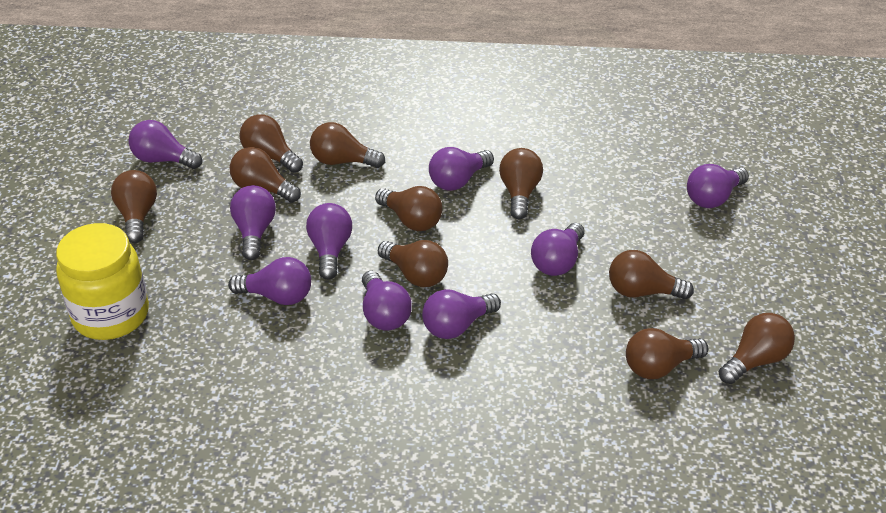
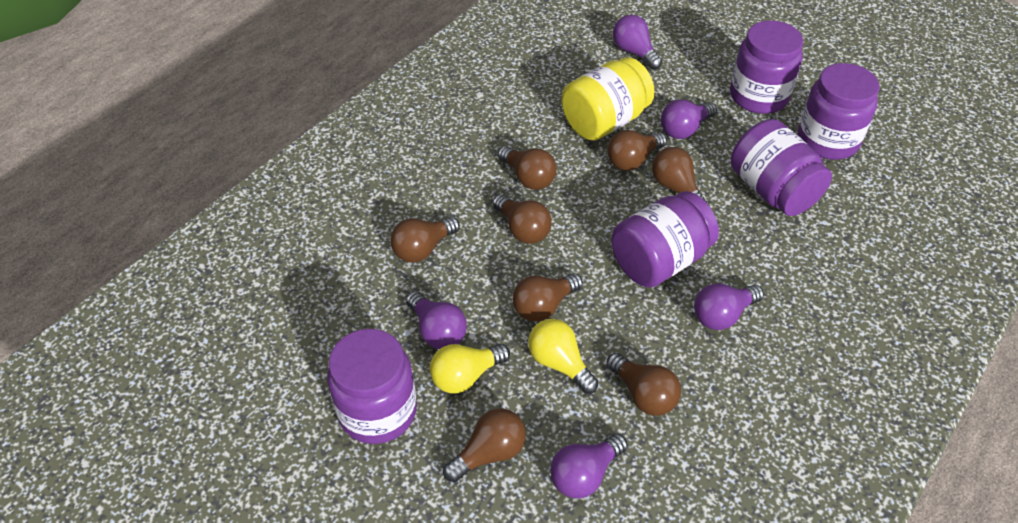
brown light bulb: [111,170,157,243] [230,147,301,203] [240,115,303,173] [310,122,385,168] [375,186,442,231] [378,240,448,287] [499,148,543,219] [609,250,694,299] [626,328,708,379] [719,313,795,384] = 10 -> [390,217,460,262] [443,408,526,482] [493,194,552,244] [498,146,557,190] [513,273,583,322] [606,353,681,416] [607,130,667,171] [652,147,707,203] = 8
purple jar: none = 0 -> [327,329,417,444] [611,191,719,288] [730,20,803,114] [730,119,832,216] [798,63,879,160] = 5
purple light bulb: [129,120,202,169] [228,257,311,305] [230,185,276,260] [306,203,352,280] [362,271,412,331] [422,289,501,339] [429,147,494,191] [531,223,584,276] [687,164,749,208] = 9 -> [406,291,467,349] [550,434,628,499] [613,15,662,69] [661,99,717,139] [694,284,764,330] = 5
yellow light bulb: none = 0 -> [430,344,510,394] [528,319,598,394] = 2

